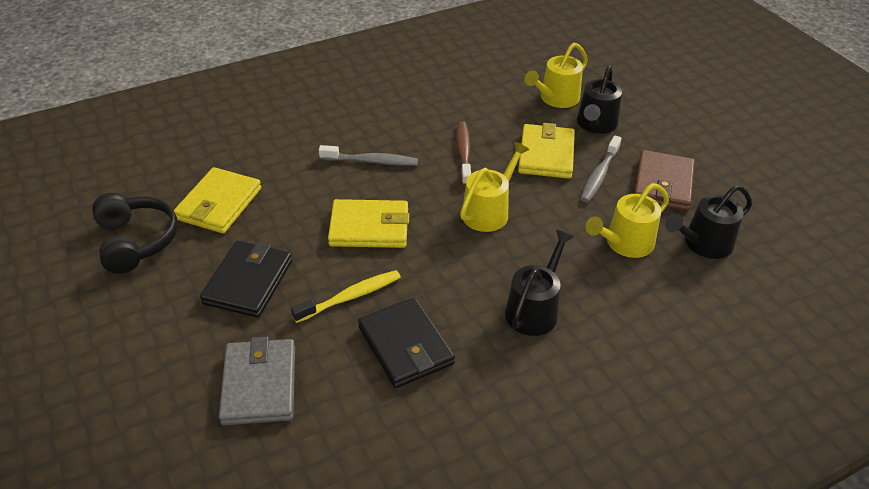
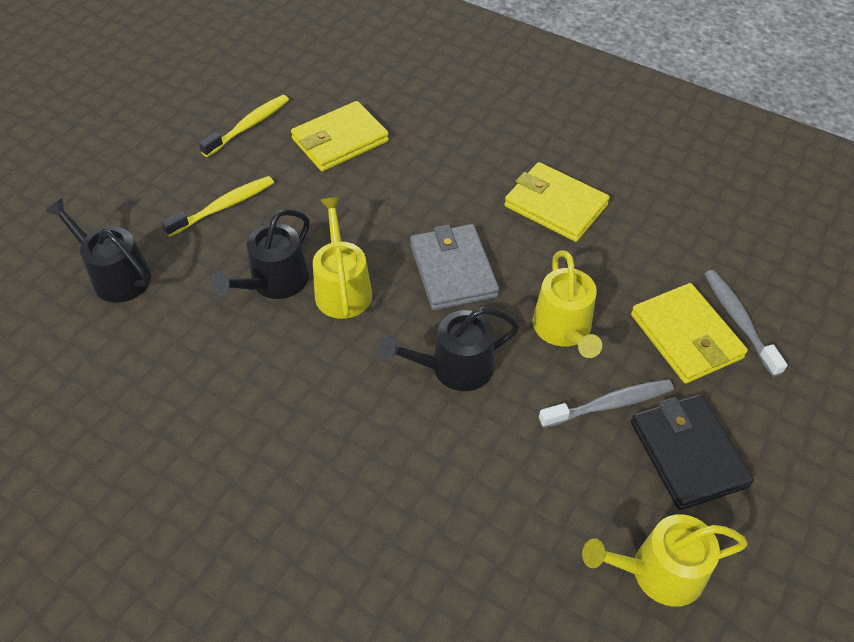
black headphones: [92,193,178,274] = 1 -> none = 0
black wallet: [200,241,292,318] [358,298,455,388] = 2 -> [631,394,754,510] = 1
brown toothbrush: [456,121,471,186] = 1 -> none = 0
brown wallet: [634,150,695,211] = 1 -> none = 0
yellow toothbrush: [291,270,401,323] = 1 -> [161,176,274,237] [199,95,289,157] = 2

